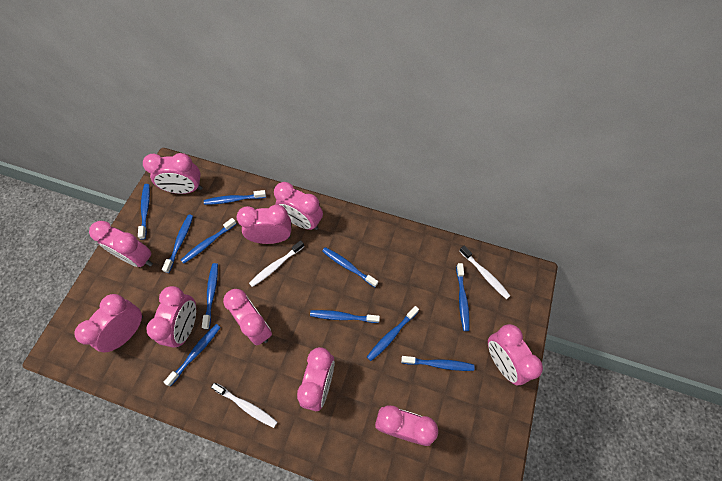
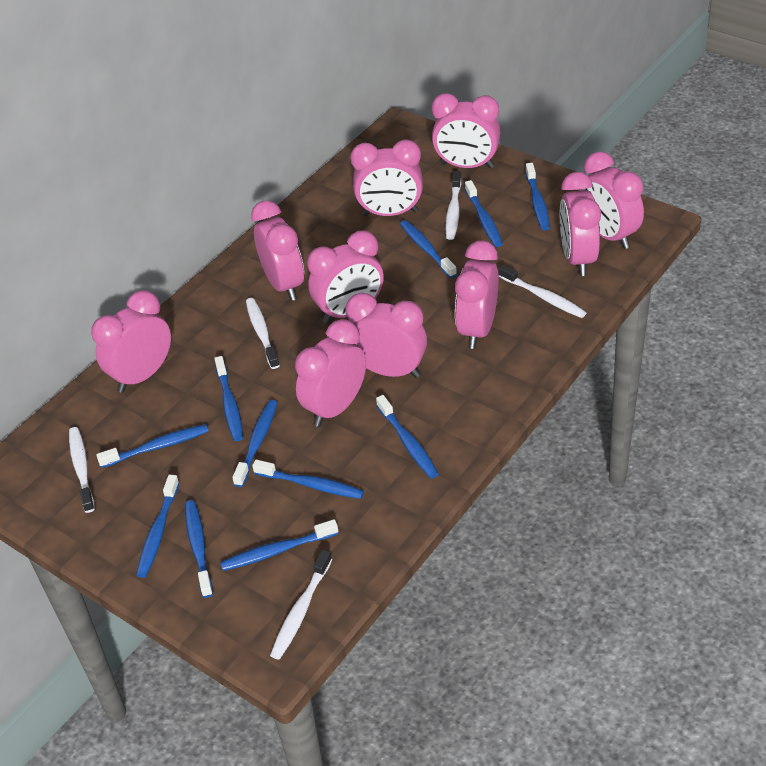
white toothbrush: [211,383,277,428] [249,240,305,287] [460,246,510,299] = 3 -> [69,427,95,513] [246,298,280,369] [270,550,332,660] [445,171,461,240] [499,264,587,318] = 5

